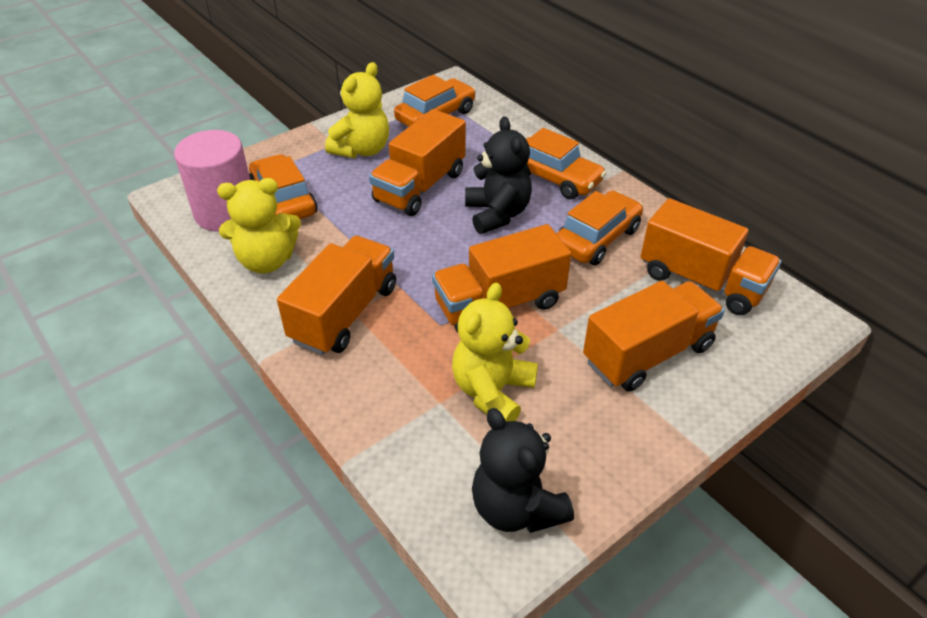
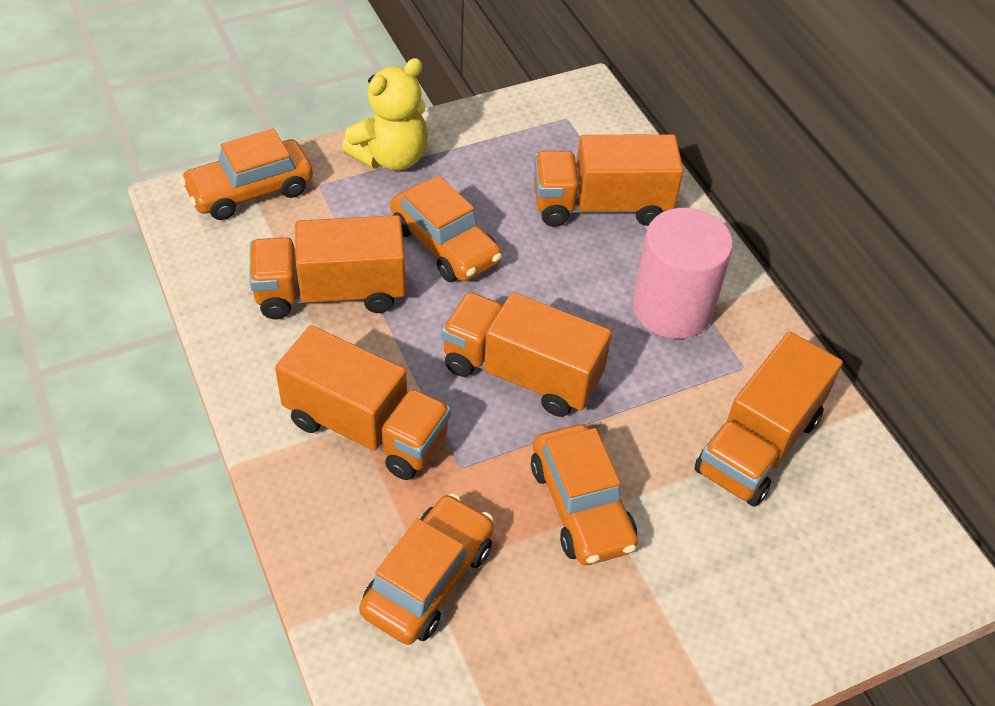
black teddy bear: [465,116,532,234] [472,408,574,533] = 2 -> none = 0
yellow teddy bear: [217,178,301,273] [325,62,389,158] [452,283,538,422] = 3 -> [342,58,428,171] = 1

